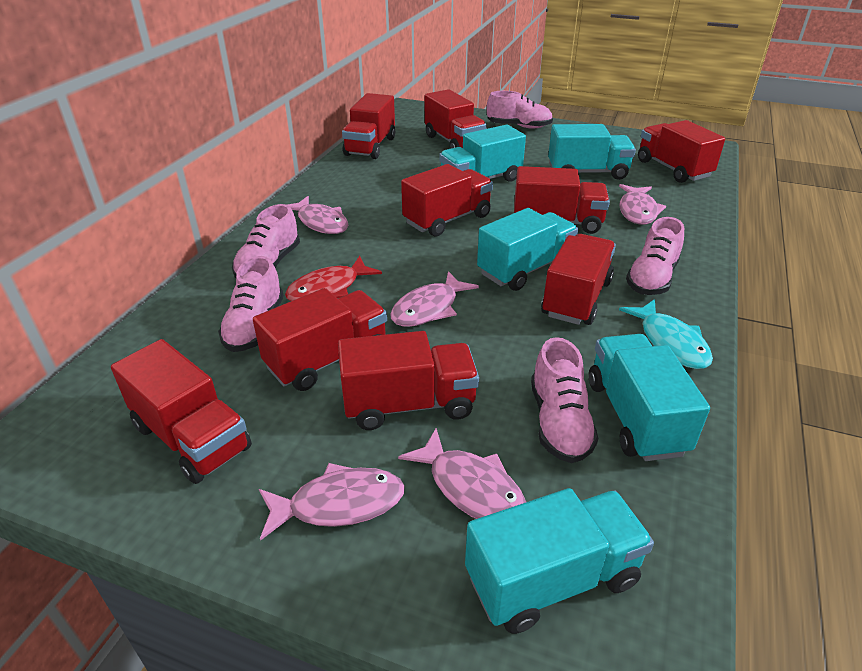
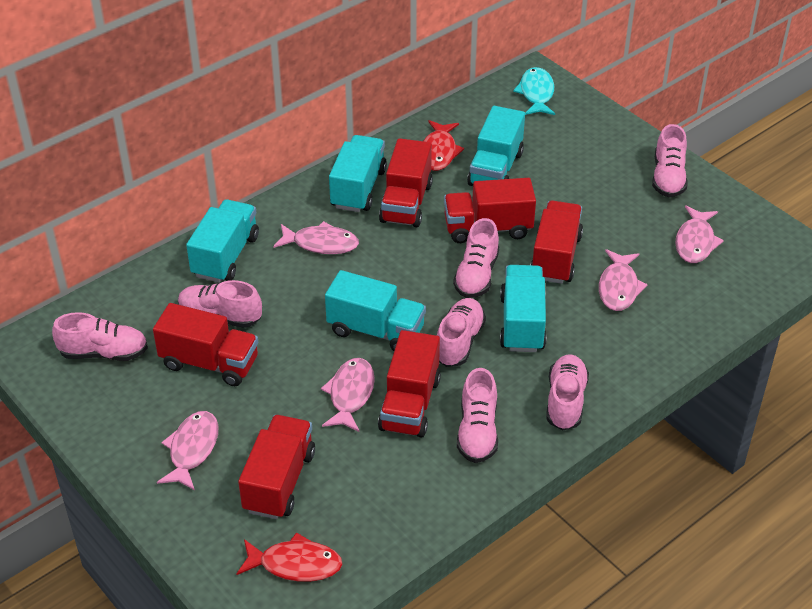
pink shoe: [218,256,284,352] [232,204,300,278] [487,91,553,129] [531,337,598,463] [626,217,684,295] = 5 -> [52,312,148,361] [178,280,262,328] [437,298,486,367] [453,218,499,298] [457,368,498,463] [546,354,589,431] [652,124,688,197] = 7
red fish: [285,256,382,301] = 1 -> [237,532,342,582] [424,120,464,171] = 2
red truck: [111,339,252,484] [253,288,387,391] [338,331,479,430] [342,93,395,159] [401,164,493,237] [425,89,487,149] [514,166,610,234] [541,234,616,325] [638,120,725,183] = 9 -> [153,303,258,386] [238,415,315,519] [378,330,441,438] [379,138,433,227] [444,178,536,243] [530,200,583,284] = 6

